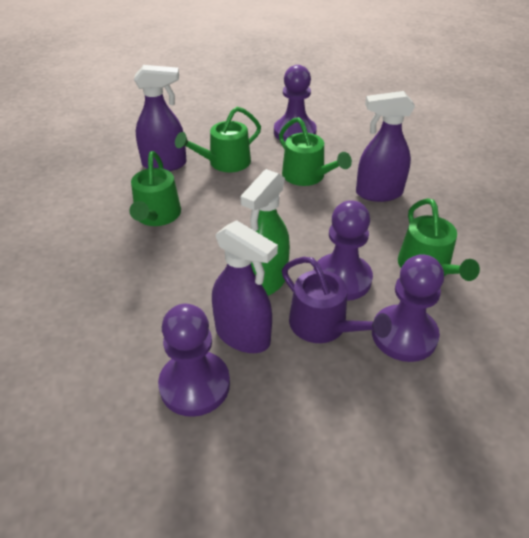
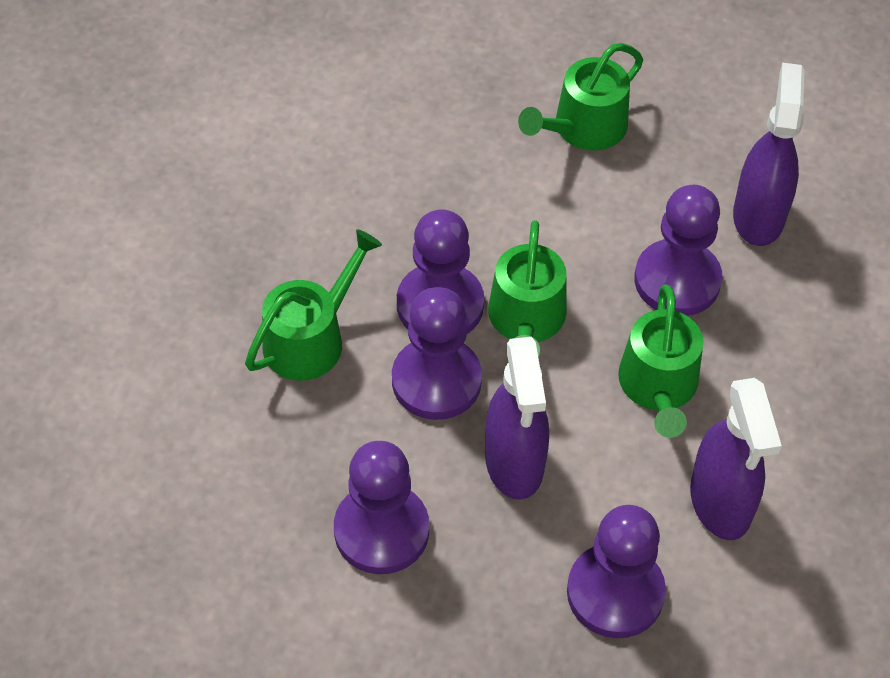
green spray bottle: [240,169,290,296] = 1 -> none = 0
purple pawn: [158,304,230,417] [274,65,317,142] [314,200,373,301] [372,254,444,362] = 4 -> [334,441,429,574] [392,287,482,420] [397,209,484,334] [567,505,666,638] [634,185,723,316] = 5
purple watering can: [282,257,392,343] = 1 -> none = 0

